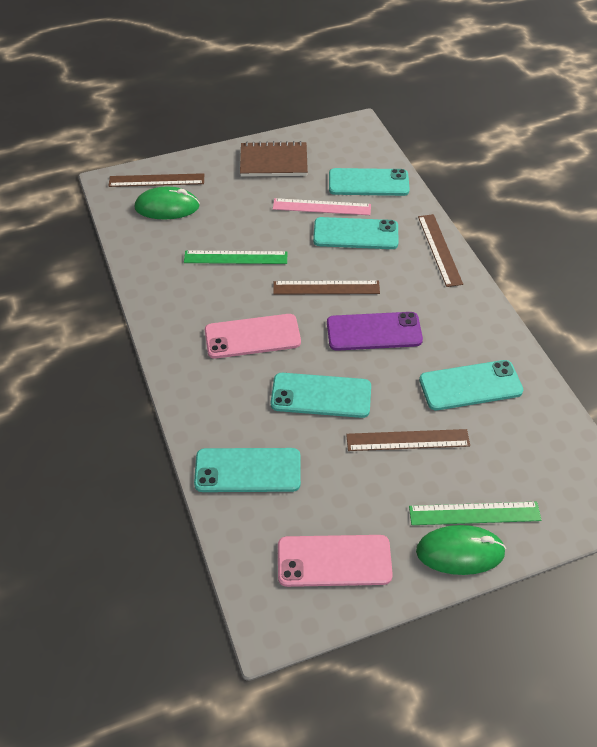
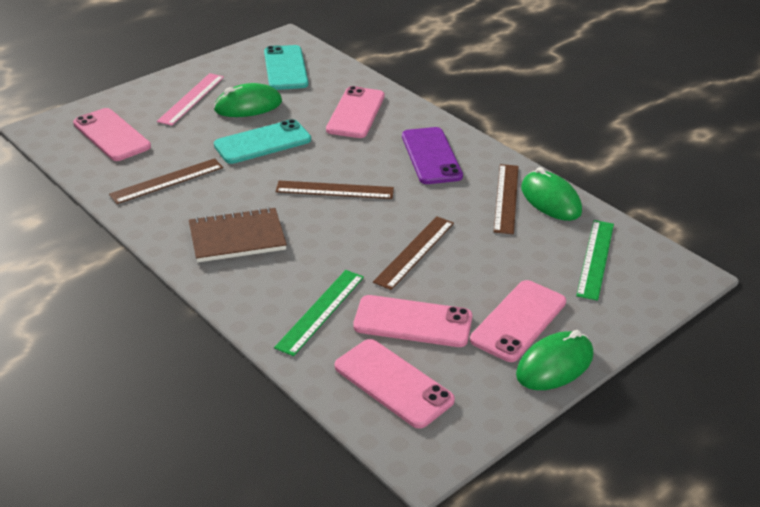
green mouse: [135,187,200,219] [416,525,506,575] = 2 -> [214,83,282,117] [516,330,593,390] [521,167,582,221] = 3
pink phone: [205,314,301,359] [278,535,393,587] = 2 -> [73,108,151,161] [326,86,385,138] [335,339,455,429] [353,295,472,347] [470,280,566,362] = 5
turquoise phone: [194,448,301,492] [271,373,371,418] [313,217,398,249] [329,168,410,196] [419,360,523,410] = 5 -> [214,119,311,164] [264,45,308,90] = 2

